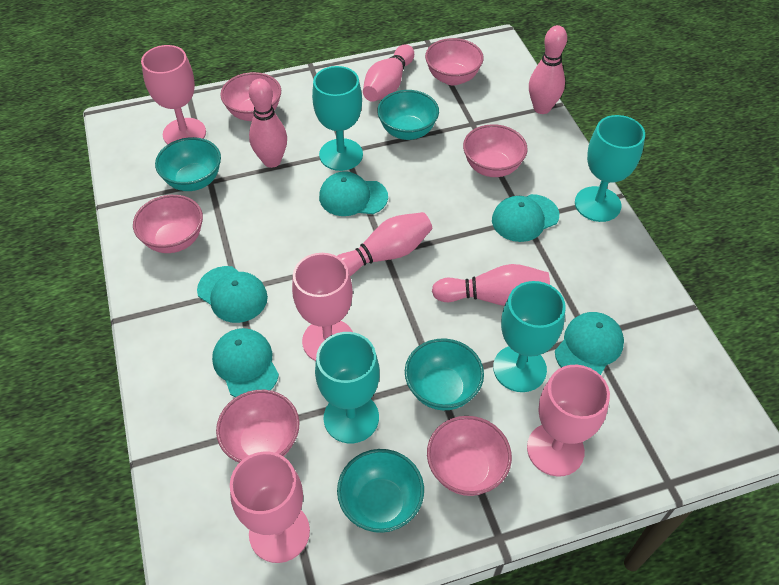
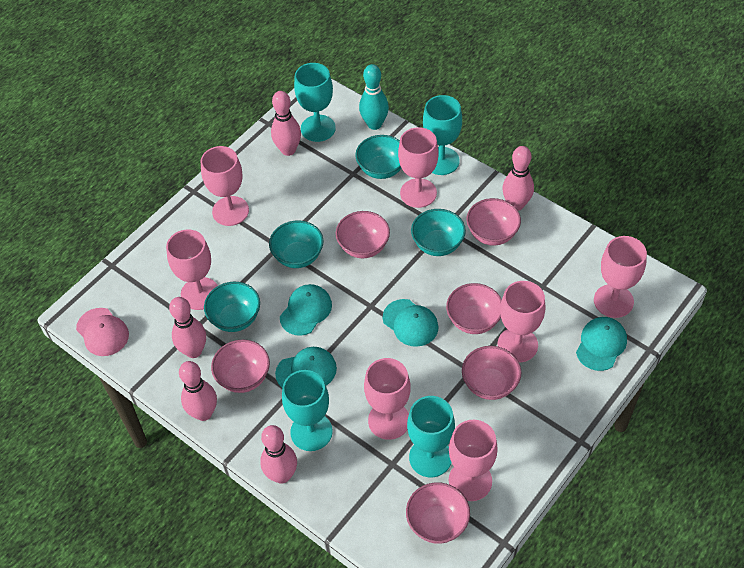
pink cap: none = 0 -> [76,308,129,356] = 1
pink goblet: [141,45,206,145] [230,451,310,563] [292,253,353,361] [527,365,610,477] = 4 -> [166,229,218,310] [201,146,249,226] [364,358,411,440] [398,127,439,208] [449,420,498,501] [497,281,546,362] [594,236,647,318] = 7
turquoise bowling pin: none = 0 -> [359,64,389,130] = 1
turquoise cap: [197,266,268,323] [212,328,279,397] [319,171,388,216] [492,194,559,242] [555,312,624,375] = 5 -> [275,347,337,388] [280,284,332,336] [383,299,439,347] [576,317,627,371] = 4

